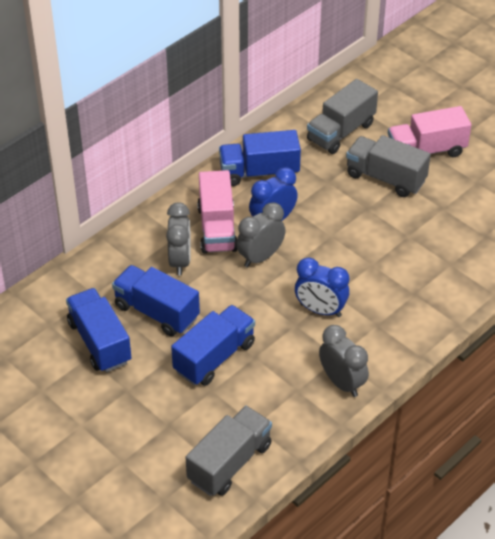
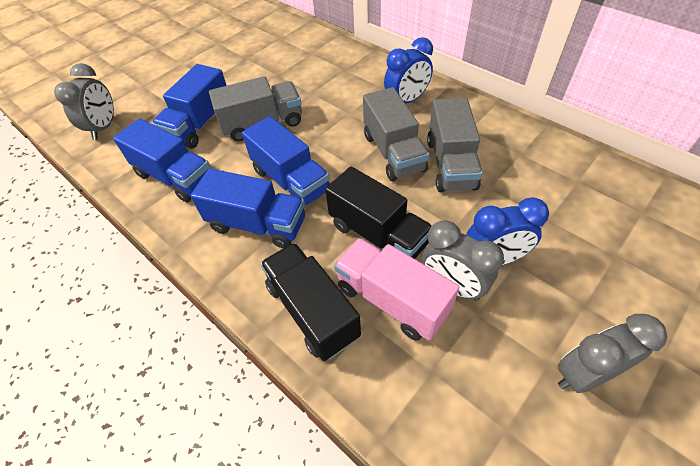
black truck: none = 0 -> [260,243,361,361] [325,166,432,259] = 2
pink truck: [197,170,237,254] [388,106,471,157] = 2 -> [334,238,459,341] = 1

